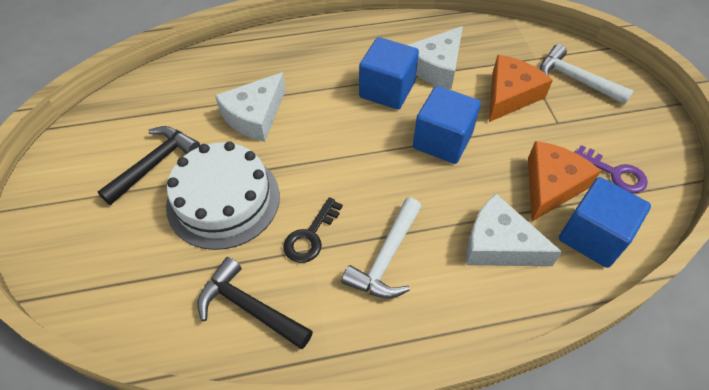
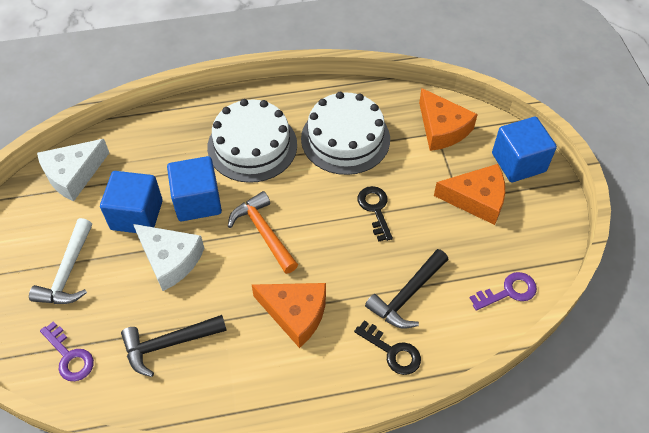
black key: [283,197,343,263] = 1 -> [354,320,421,375] [357,186,393,242] = 2
orange cheese: [489,55,553,122] [528,141,601,221] = 2 -> [252,283,326,348] [419,88,478,151] [434,164,505,225] = 3
orange hammer: none = 0 -> [228,191,298,274] = 1
purple key: [574,145,648,193] = 1 -> [40,321,94,381] [470,272,537,311] = 2
white cake: [166,142,280,250] = 1 -> [207,99,297,183] [301,92,390,175] = 2
white cheese: [215,72,286,142] [408,26,463,89] [466,194,562,266] = 3 -> [37,139,109,202] [133,224,204,291] = 2
white hammer: [341,198,421,299] [540,44,634,105] = 2 -> [29,218,92,304] = 1

